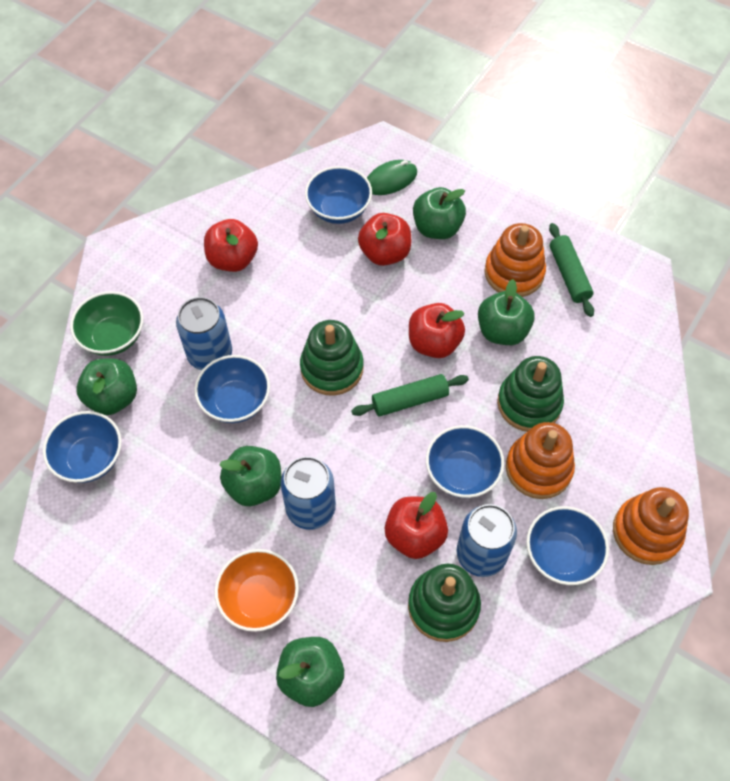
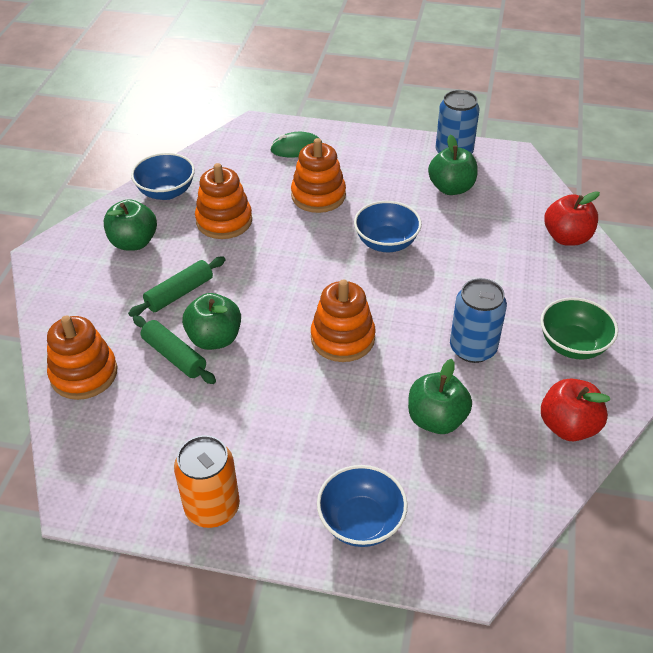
blue bowl: [43,411,122,483] [194,355,270,423] [305,166,372,224] [426,425,504,498] [526,506,609,585] = 5 -> [131,153,195,200] [317,465,408,547] [354,201,422,252] = 3
blue can: [176,297,232,370] [280,456,336,530] [456,504,517,577] = 3 -> [435,90,480,154] [450,278,507,363] = 2
green apple: [76,358,137,415] [219,446,282,506] [276,637,344,707] [413,187,466,239] [478,279,535,345] = 5 -> [104,199,157,251] [182,293,241,350] [408,359,472,434] [428,134,478,195] = 4
green stacking toy: [300,320,364,396] [408,564,481,642] [497,356,564,432] = 3 -> none = 0
orange bowl: [214,549,299,632] = 1 -> none = 0
orange can: none = 0 -> [174,435,240,528] = 1
orange stacking toy: [484,223,546,297] [506,422,575,499] [613,487,689,565] = 3 -> [47,315,117,400] [195,163,252,239] [291,138,346,213] [311,279,376,362] = 4
red apple: [204,219,258,272] [358,213,411,266] [385,492,448,559] [409,303,465,358] = 4 -> [541,379,610,441] [544,191,600,246] = 2

